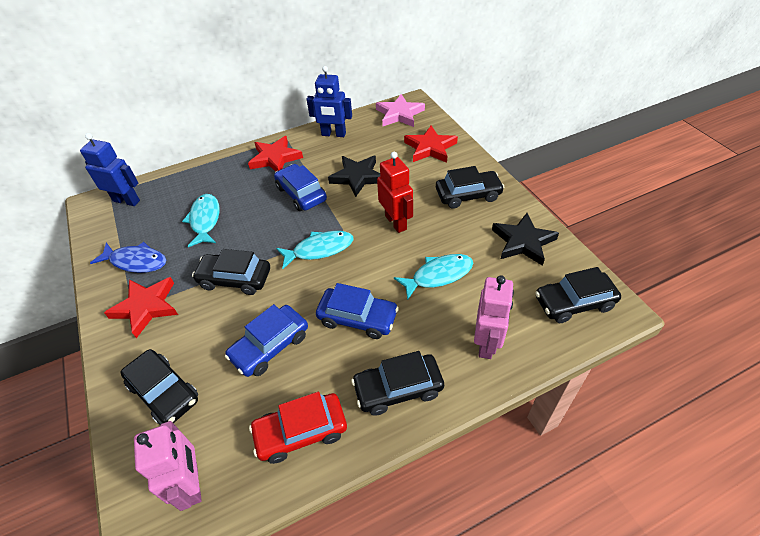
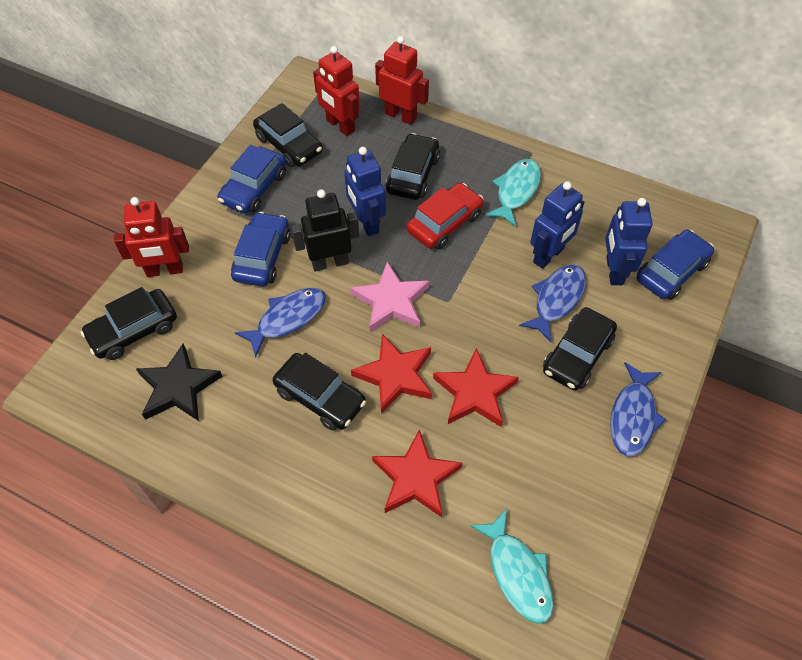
black robot: none = 0 -> [291,189,359,271] = 1
black star: [328,156,380,197] [492,213,559,266] = 2 -> [136,344,223,421] = 1
blue fish: [90,242,166,273] = 1 -> [235,288,326,357] [519,264,586,342] [610,362,666,456] = 3
blue robot: [80,133,140,206] [307,66,352,137] = 2 -> [344,147,386,236] [530,181,584,269] [605,198,653,285] = 3
pink robot: [134,421,202,511] [474,275,514,359] = 2 -> none = 0
red robot: [377,152,413,233] = 1 -> [114,197,189,277] [313,46,360,136] [375,36,429,125] = 3
turquoise fish: [182,194,220,247] [276,231,353,269] [394,254,473,300] = 3 -> [470,509,553,624] [485,159,541,227] = 2

